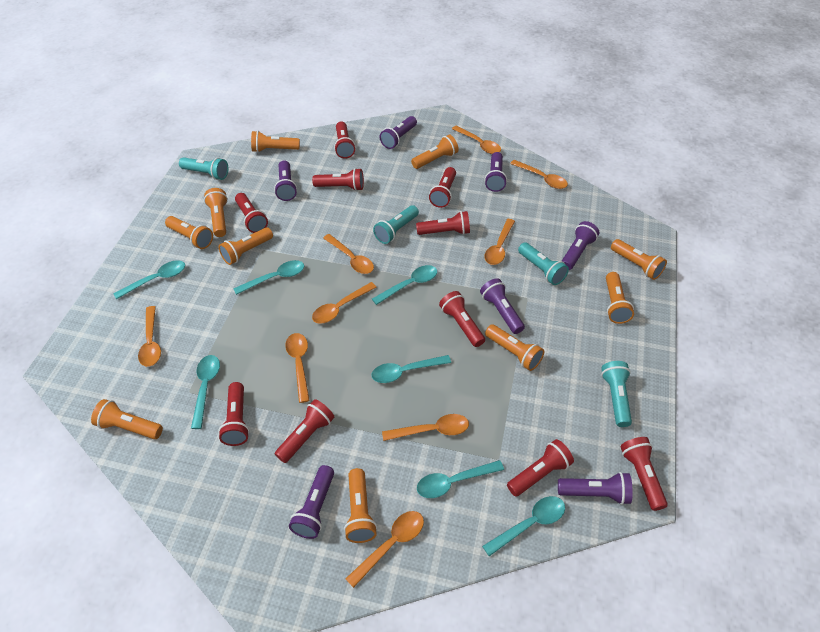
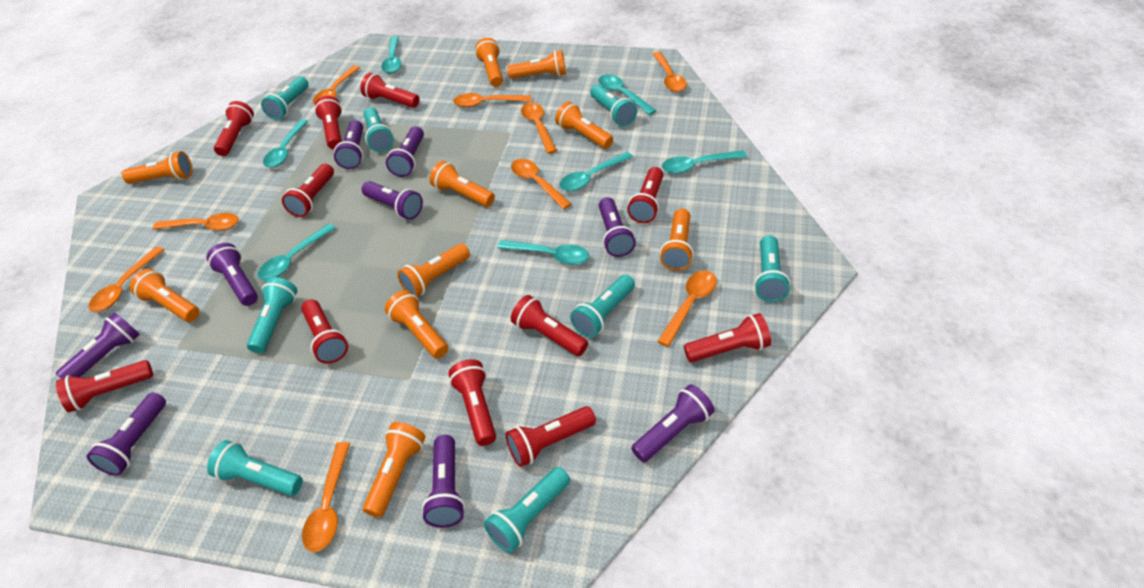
purple flashlight: [274,160,297,201] [289,465,334,539] [380,116,417,149] [480,278,525,334] [485,152,507,192] [558,472,633,505] [562,221,599,270] = 7 -> [56,312,140,379] [86,393,166,476] [206,243,258,306] [334,120,363,169] [362,181,423,220] [386,126,424,177] [422,435,465,528] [599,197,636,257] [631,384,715,462] = 9
red flashlight: [218,382,250,446] [235,193,268,233] [275,399,334,463] [312,168,364,191] [334,122,356,159] [416,211,470,235] [429,167,456,208] [439,291,485,347] [507,439,574,497] [620,437,668,511] = 10 -> [56,360,153,412] [214,101,254,156] [282,164,334,217] [301,299,348,364] [314,96,342,149] [360,73,420,108] [448,359,496,446] [506,406,596,467] [511,295,588,356] [627,167,663,223] [684,313,771,362] = 11
turquoise flashlight: [179,157,228,180] [373,205,419,244] [518,242,569,285] [601,361,632,427] = 4 -> [207,440,303,496] [247,277,297,353] [261,77,309,120] [363,107,394,152] [484,467,570,553] [570,275,635,338] [590,85,637,126] [754,235,790,302] = 8

